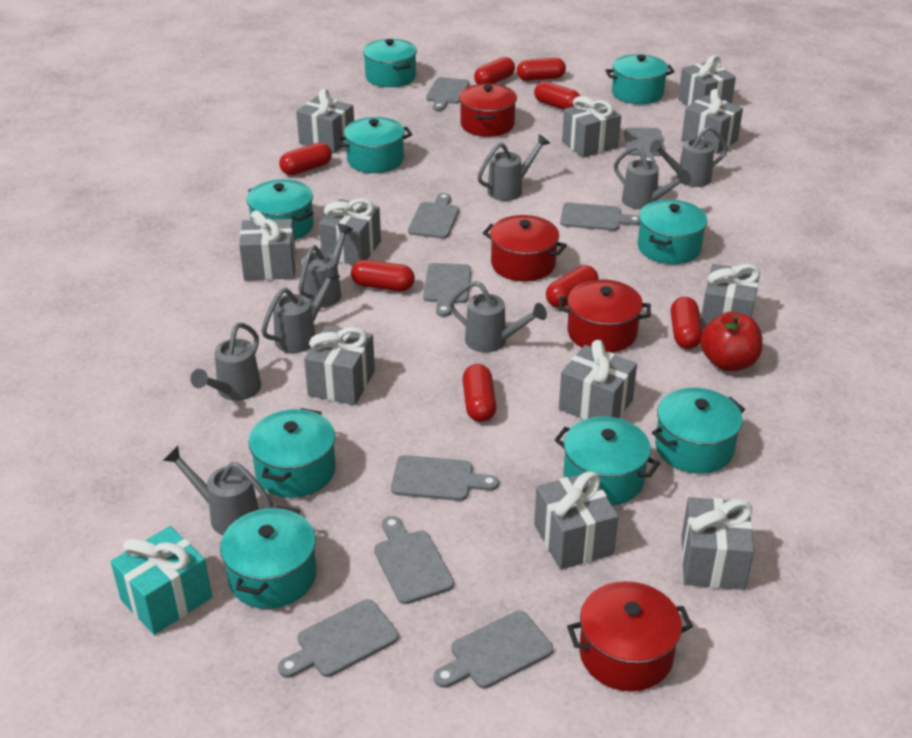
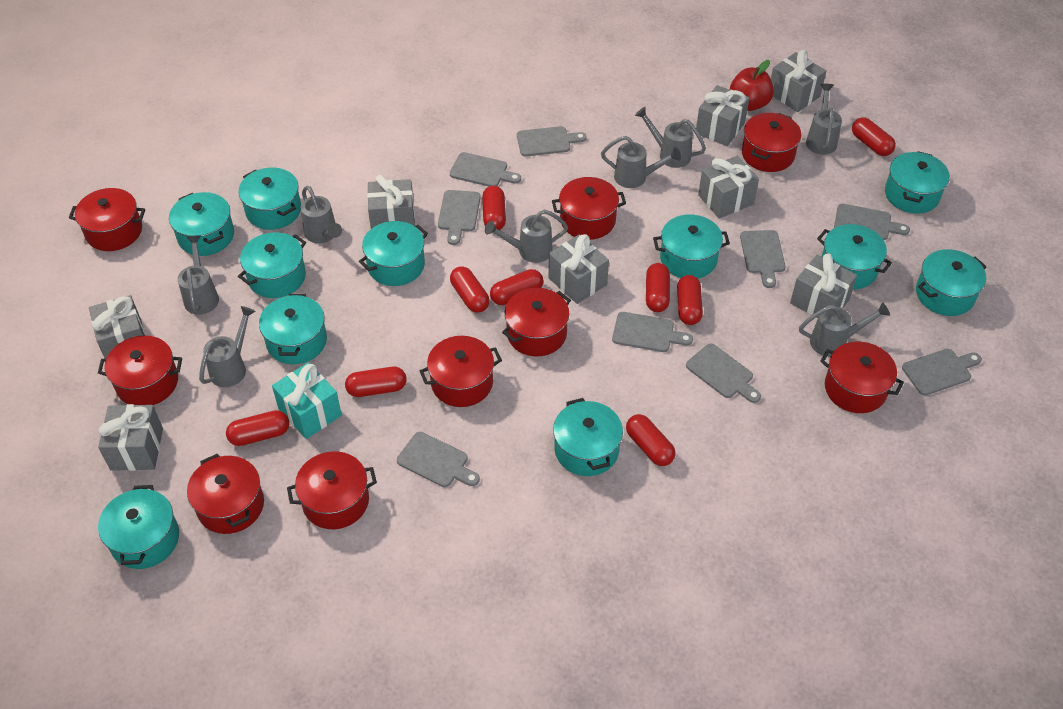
grey gift: [239,210,296,281] [296,89,354,153] [304,325,375,405] [319,198,381,265] [534,471,619,570] [559,340,637,420] [562,96,621,158] [678,55,736,106] [681,89,743,154] [681,497,754,590] [701,264,760,330] = 11 -> [89,295,146,358] [98,404,163,471] [367,175,415,229] [548,234,609,304] [696,85,749,146] [698,156,759,219] [771,50,826,112] [790,253,857,318] = 8
red capsule: [279,142,332,175] [351,260,415,291] [462,364,497,422] [474,57,515,84] [517,58,566,81] [534,81,581,110] [546,265,599,308] [671,297,703,349] = 8 -> [226,410,289,446] [345,367,406,397] [450,266,490,313] [482,186,506,230] [490,269,544,305] [626,414,676,466] [646,263,670,312] [677,275,703,325] [852,117,896,156] = 9
red pot: [459,84,517,137] [483,215,567,281] [558,279,651,353] [567,581,693,691] = 4 -> [69,188,145,251] [98,335,182,405] [187,454,264,534] [287,451,377,529] [420,336,502,407] [502,288,571,357] [552,177,626,240] [742,113,801,172] [820,342,904,413] = 9
turquoise pot: [220,506,317,609] [247,179,314,240] [248,408,336,498] [337,117,412,173] [363,39,417,87] [555,417,660,506] [605,54,675,104] [638,199,707,264] [652,388,745,474] = 9 -> [98,485,179,569] [169,192,234,256] [238,167,301,230] [238,232,306,298] [259,293,327,364] [359,221,428,286] [553,398,623,476] [653,215,730,278] [817,224,892,289] [885,151,950,214] [916,249,987,316] = 11

